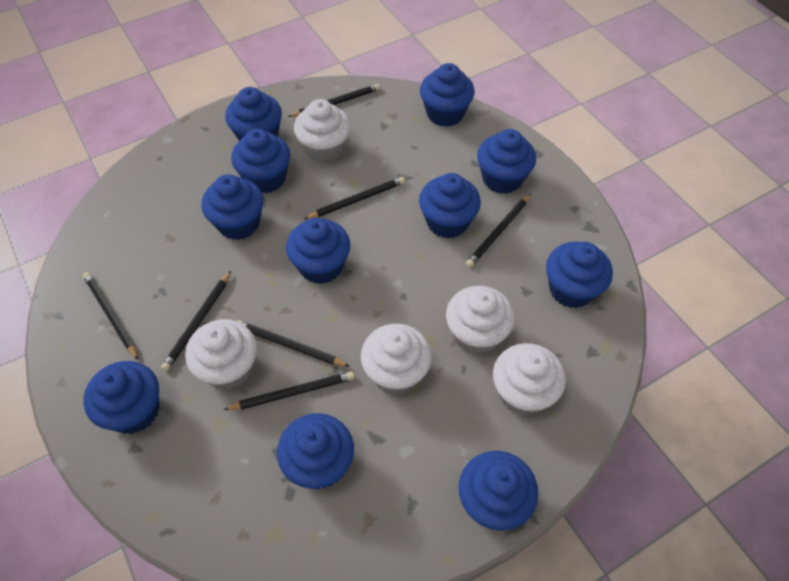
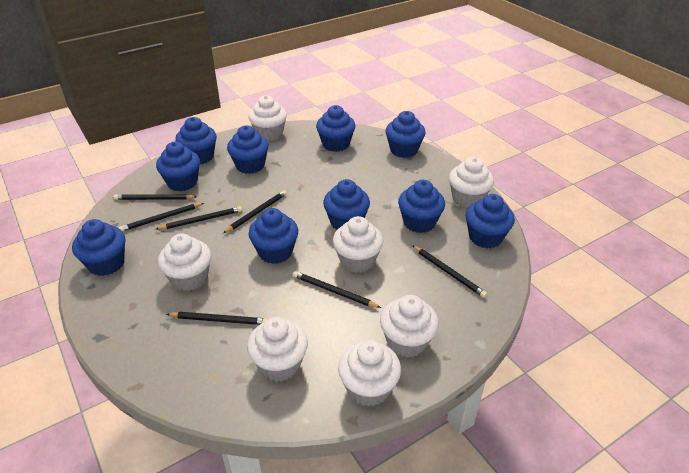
blue cupcake: [83,361,159,434] [201,174,263,240] [225,87,282,141] [231,129,290,193] [277,413,354,489] [286,218,350,284] [419,173,481,238] [420,63,475,127] [459,451,538,530] [477,129,536,194] [546,242,613,308] = 11 -> [72,219,126,276] [156,142,200,191] [175,117,217,164] [227,125,269,174] [249,208,298,264] [316,105,356,152] [323,179,370,230] [385,111,426,158] [398,180,445,233] [465,194,515,248] = 10
white cupcake: [185,319,257,390] [294,99,351,163] [361,324,432,395] [446,286,515,355] [493,343,566,416] = 5 -> [158,233,211,291] [247,317,308,382] [248,95,287,141] [333,216,383,273] [338,340,401,407] [380,295,439,358] [449,157,494,208] = 7

